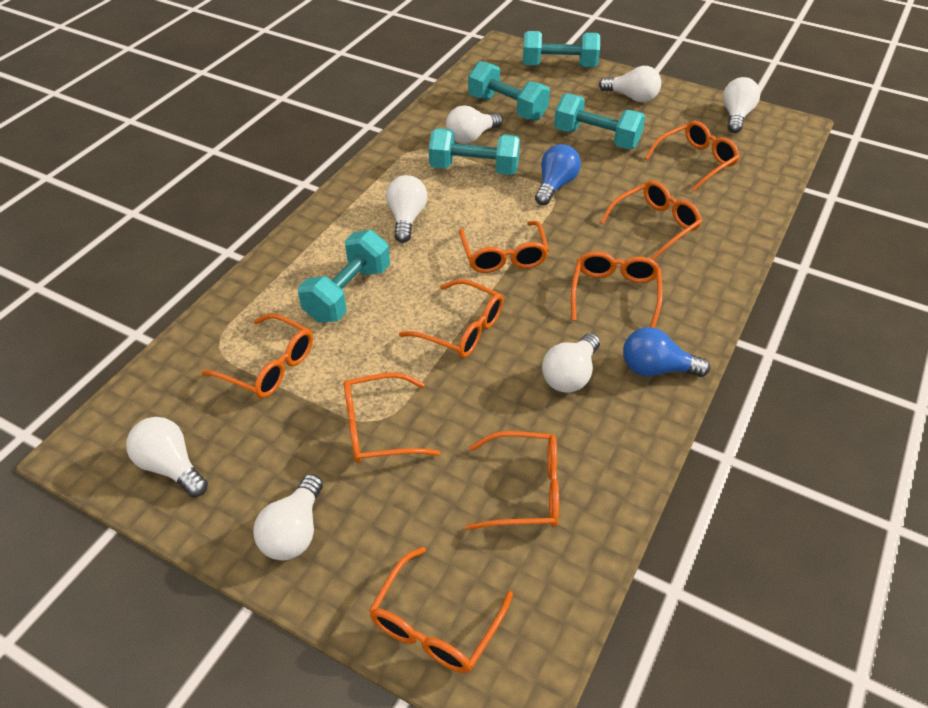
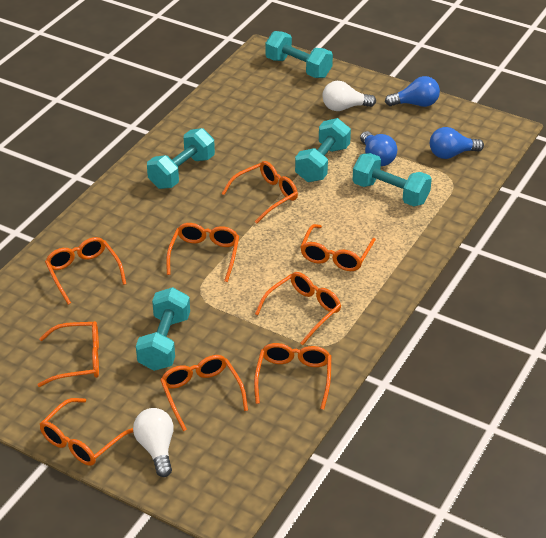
blue light bulb: [535,144,581,205] [623,327,710,377] = 2 -> [360,131,397,166] [385,76,440,107] [430,127,484,159] = 3
white light bulb: [126,417,208,497] [253,474,323,560] [386,175,427,243] [446,105,503,144] [542,333,600,393] [599,66,661,102] [723,77,760,133] = 7 -> [133,408,174,477] [322,81,376,111] = 2

